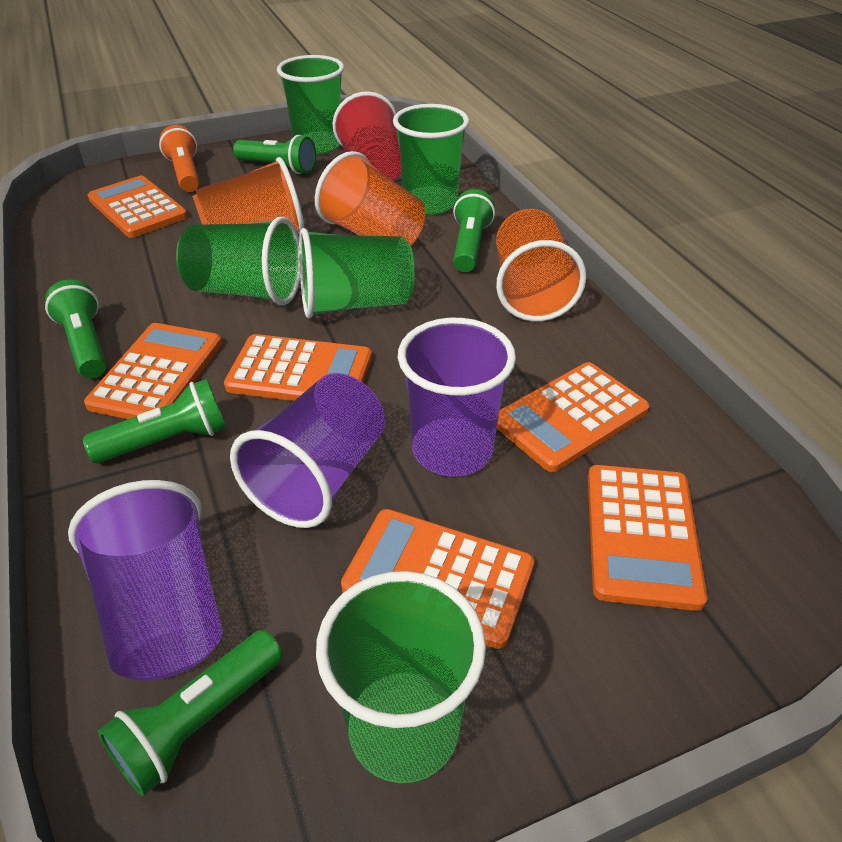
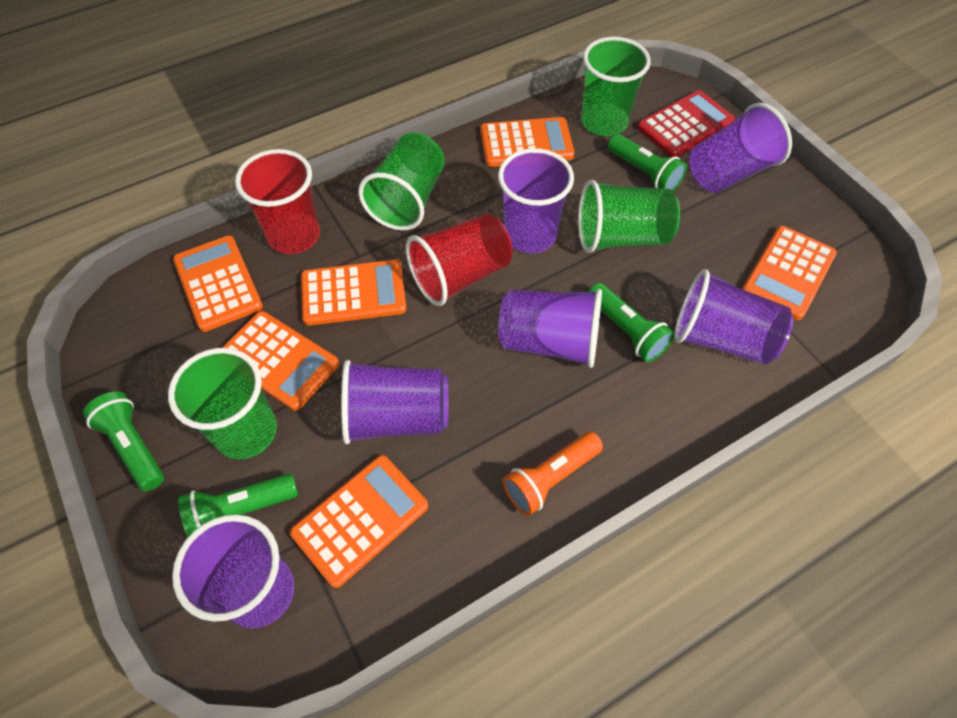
green cup: [176,217,300,305] [277,55,344,154] [299,228,415,318] [316,571,486,783] [393,104,469,215] = 5 -> [168,348,277,459] [358,133,445,231] [578,180,680,253] [581,37,651,136] = 4
green flashlight: [45,279,107,378] [83,379,226,463] [98,630,283,796] [233,135,316,174] [453,189,495,272] = 5 -> [83,391,164,491] [178,473,298,537] [588,283,674,362] [608,134,687,191] = 4
orange cup: [192,157,305,234] [315,151,425,246] [496,209,586,322] = 3 -> none = 0
purple cup: [68,480,223,681] [230,373,385,528] [398,318,516,476] = 3 -> [172,514,294,628] [341,360,449,444] [498,148,574,253] [498,289,602,368] [674,269,793,364] [689,103,792,193] = 6
red calculator: none = 0 -> [637,90,735,157] = 1
red cup: [332,91,401,181] = 1 -> [235,149,320,254] [406,214,512,306] = 2

